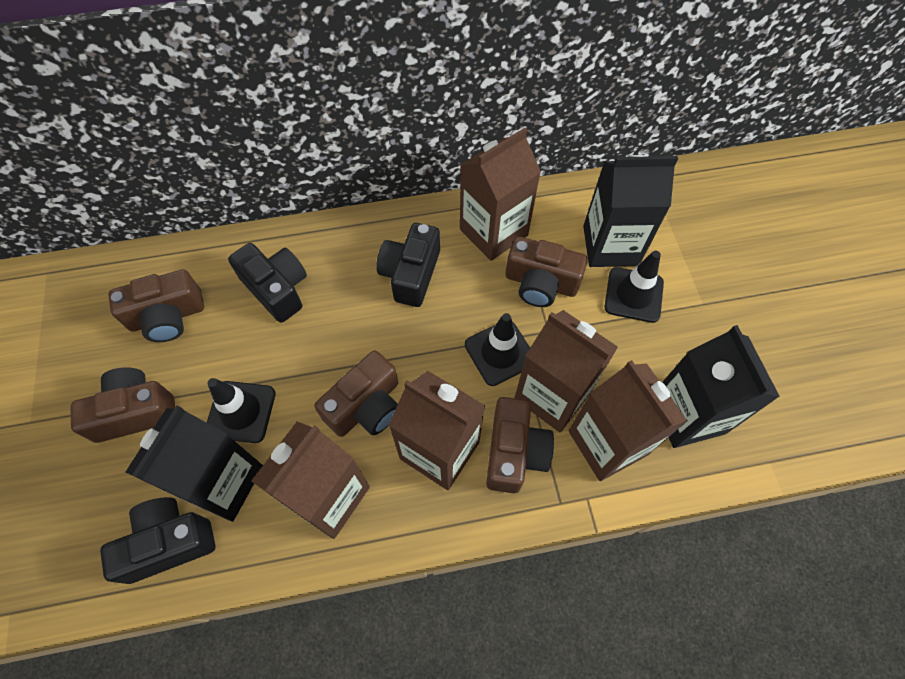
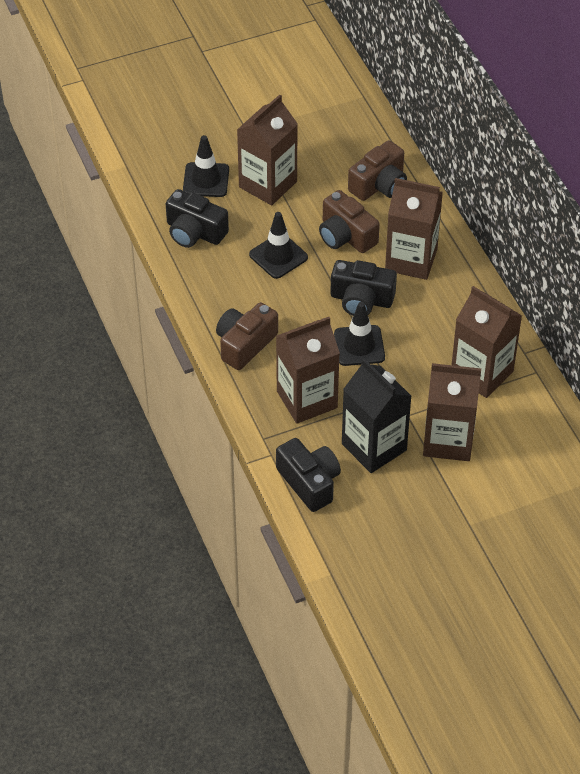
black carton: [126,406,263,522] [583,155,678,267] [662,325,780,448] = 3 -> [342,358,411,473] = 1
brown camera: [70,367,175,443] [108,269,204,342] [314,350,398,437] [486,397,554,493] [506,236,588,307] = 5 -> [216,302,278,370] [319,190,380,253] [348,140,407,201] = 3

